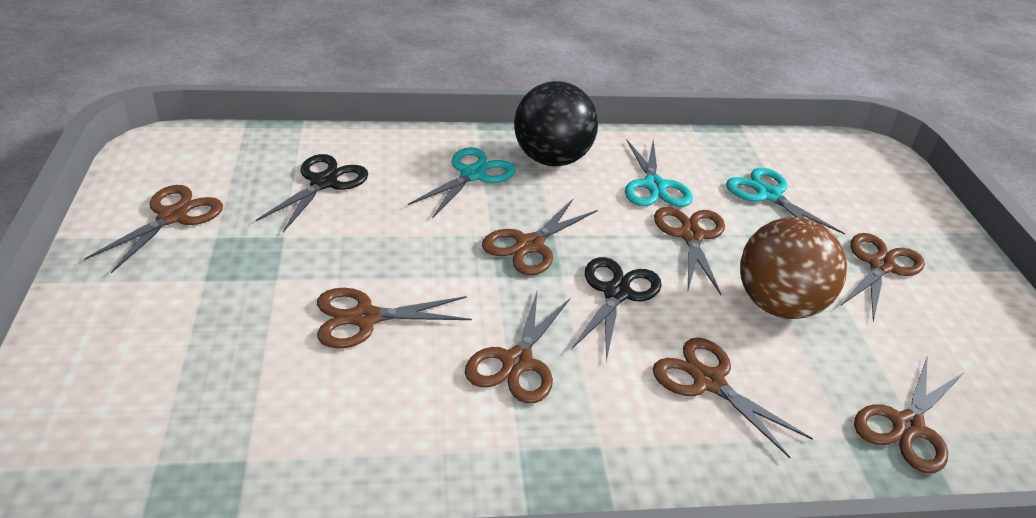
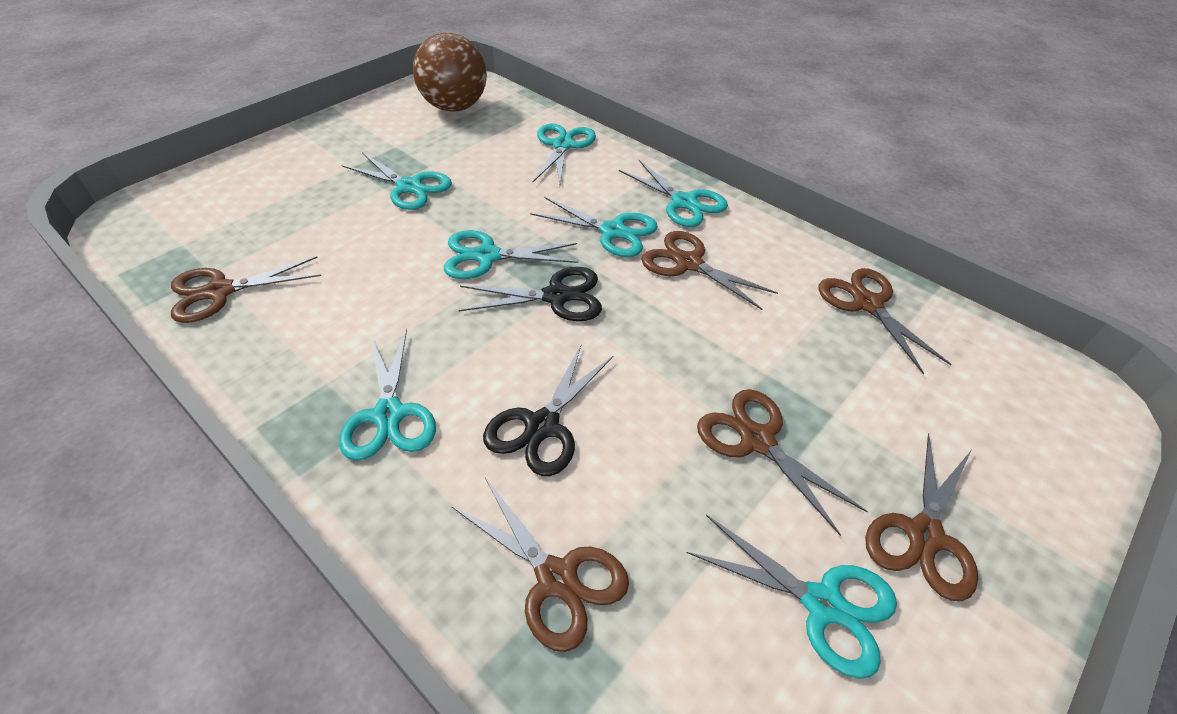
black ball: [514,81,598,166] = 1 -> none = 0
brown scissors: [84,185,223,273] [317,288,472,349] [465,289,570,403] [482,199,598,275] [653,338,813,458] [654,207,725,295] [840,233,925,321] [854,355,964,473] = 8 -> [171,256,321,323] [451,478,629,652] [641,231,778,310] [697,389,868,536] [818,268,952,374] [865,433,978,601] = 6
turquoise scissors: [408,147,516,218] [625,140,693,207] [726,168,845,235] = 3 -> [339,328,436,461] [342,152,452,210] [444,230,578,279] [530,197,658,257] [533,123,596,185] [619,160,728,227] [687,515,897,679] = 7

